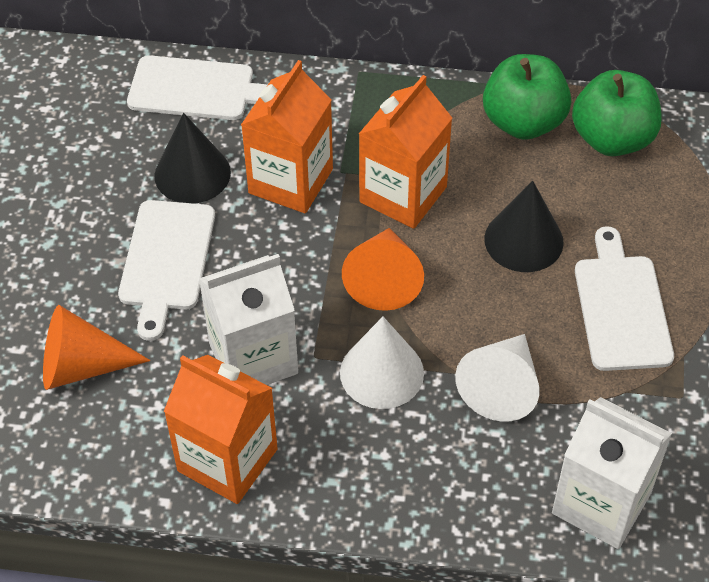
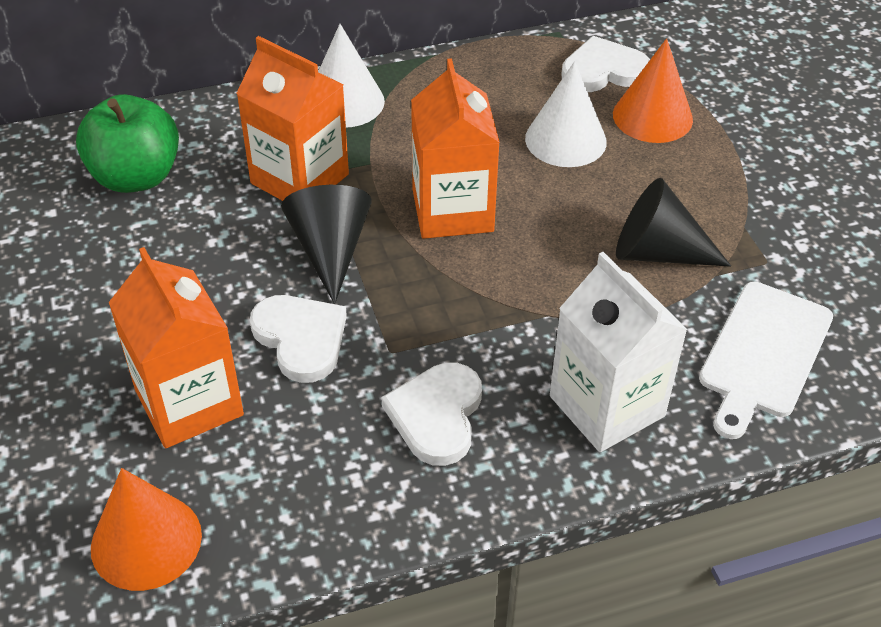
green apple: [483,54,571,140] [572,70,662,156] = 2 -> [76,94,179,193] = 1
white carton: [199,254,298,385] [552,397,672,549] = 2 -> [550,252,688,452] = 1
white cutting board: [118,200,215,341] [127,55,268,120] [575,226,674,371] = 3 -> [699,282,833,439] = 1
white heart: none = 0 -> [250,295,347,383] [382,362,482,466] [561,36,650,92] = 3

